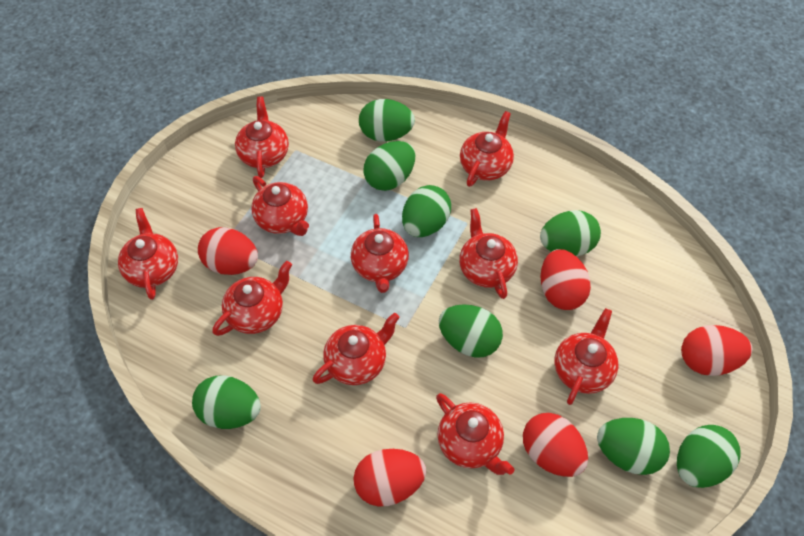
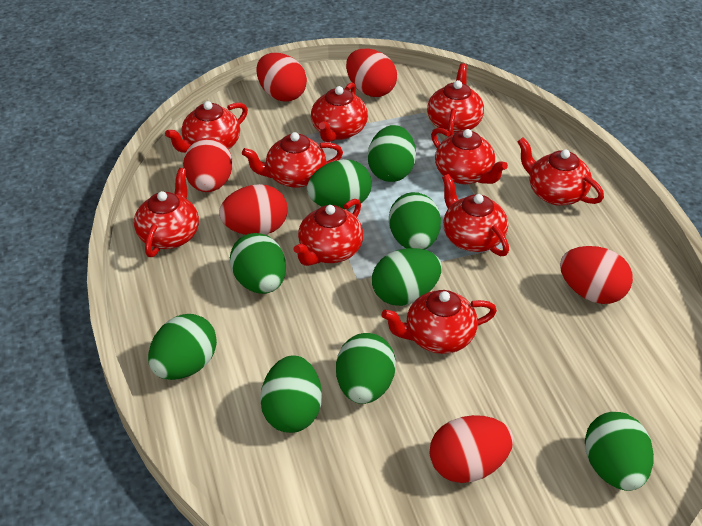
green egg: [192,375,261,429] [359,99,415,142] [363,141,415,191] [402,185,451,237] [439,304,503,358] [540,210,601,256] [597,418,670,475] [677,425,741,488] = 8 -> [148,314,217,380] [230,233,286,294] [260,355,322,433] [307,159,372,209] [336,333,396,404] [368,125,416,182] [372,248,442,306] [389,192,441,250] [585,412,654,491] = 9
red egg: [198,227,258,275] [353,449,426,506] [523,413,588,477] [540,249,591,310] [681,325,752,376] = 5 -> [183,138,233,192] [219,184,288,235] [256,53,307,102] [346,49,397,97] [430,415,513,483] [560,246,633,304] = 6

